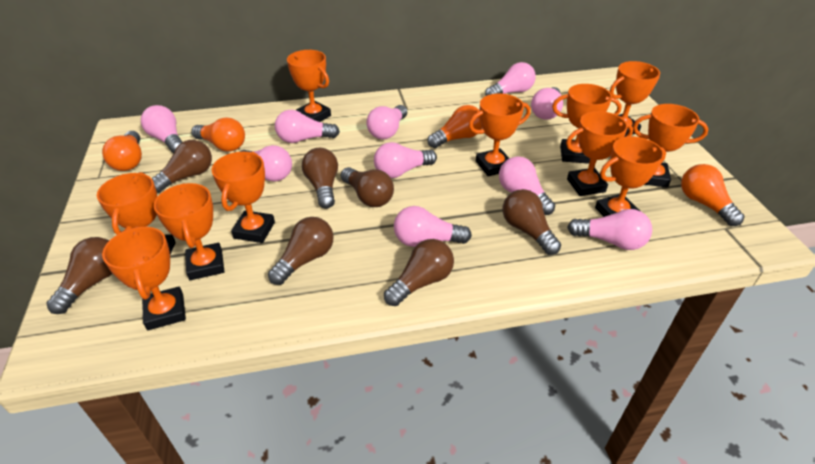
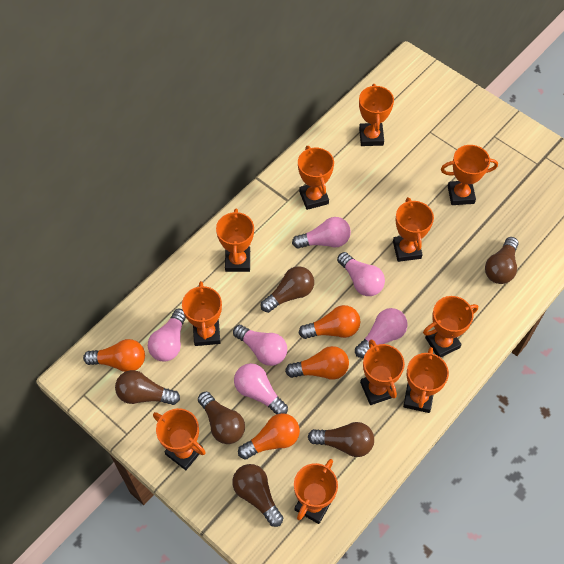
brown light bulb: [46,237,113,314] [152,140,212,193] [268,217,334,285] [302,148,338,209] [341,167,394,207] [384,239,454,306] [503,189,561,255] = 7 -> [115,370,180,405] [198,391,245,444] [232,464,283,527] [261,266,314,313] [308,422,374,457] [485,237,519,284] = 6
pink light bulb: [141,105,182,153] [239,145,292,182] [275,110,340,143] [366,105,407,139] [374,142,437,178] [394,206,472,247] [485,62,536,96] [499,156,555,215] [531,87,563,120] [567,209,652,250] = 10 -> [148,308,186,361] [233,325,287,366] [234,363,288,414] [292,217,351,249] [337,252,385,296] [355,308,408,358] = 6

